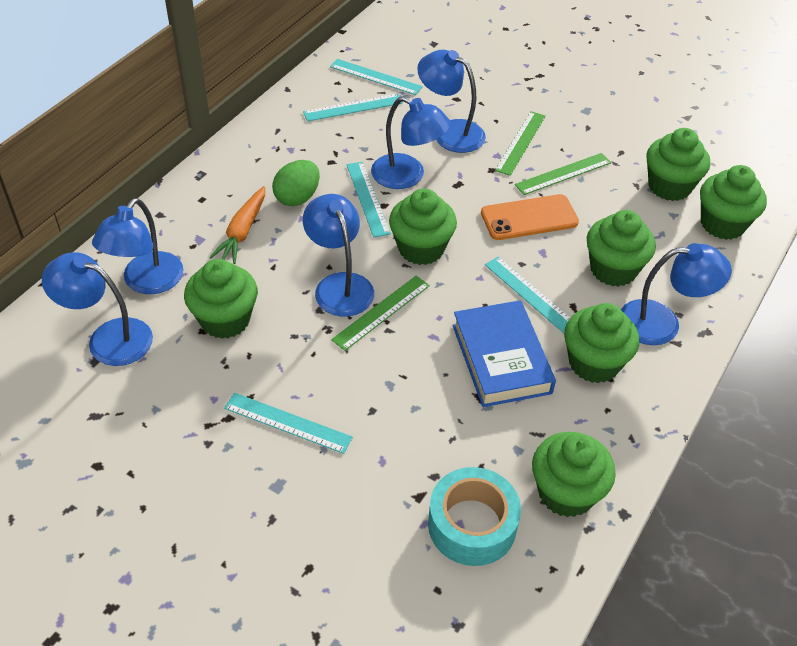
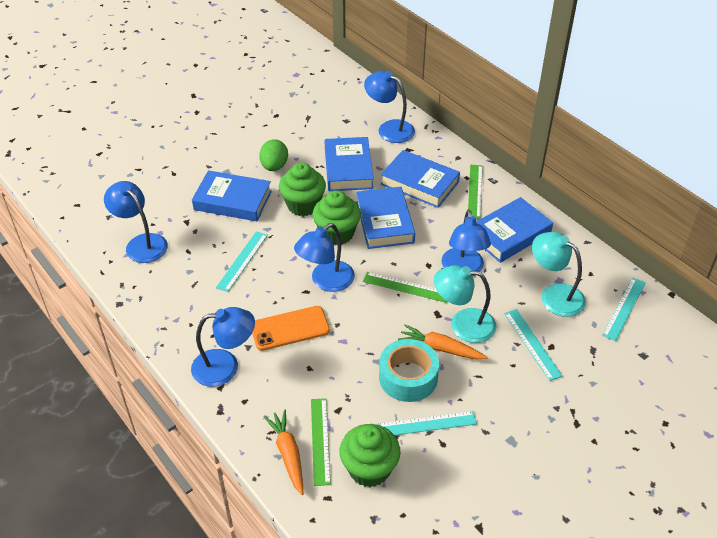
blue book: [452,300,556,407] = 1 -> [192,170,272,221] [325,137,373,191] [356,187,415,249] [381,150,460,208] [476,197,553,263] = 5
blue lamp: [42,252,153,366] [92,198,183,294] [303,194,374,316] [371,96,451,189] [417,50,486,153] [621,243,732,345] = 6 -> [104,181,168,263] [191,307,255,387] [294,223,355,292] [364,71,415,143] [442,209,491,276] = 5
green cupcake: [184,259,258,339] [389,188,457,265] [532,432,616,517] [564,303,639,383] [587,210,656,287] [646,128,710,201] [700,165,767,240] = 7 -> [279,163,326,216] [313,191,361,245] [340,424,400,487] = 3
orange carrot: [210,186,265,264] = 1 -> [263,409,303,495] [398,324,488,360] = 2
turquoise lamp: none = 0 -> [434,265,497,343] [532,232,586,317] = 2
turquoise ruler: [224,393,353,454] [303,93,403,122] [330,59,423,95] [346,162,391,237] [485,256,570,333] = 5 -> [216,231,268,292] [377,411,477,435] [504,309,563,381] [602,277,646,341] = 4

